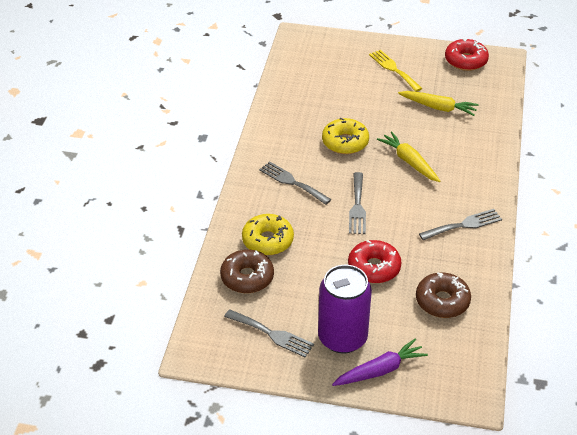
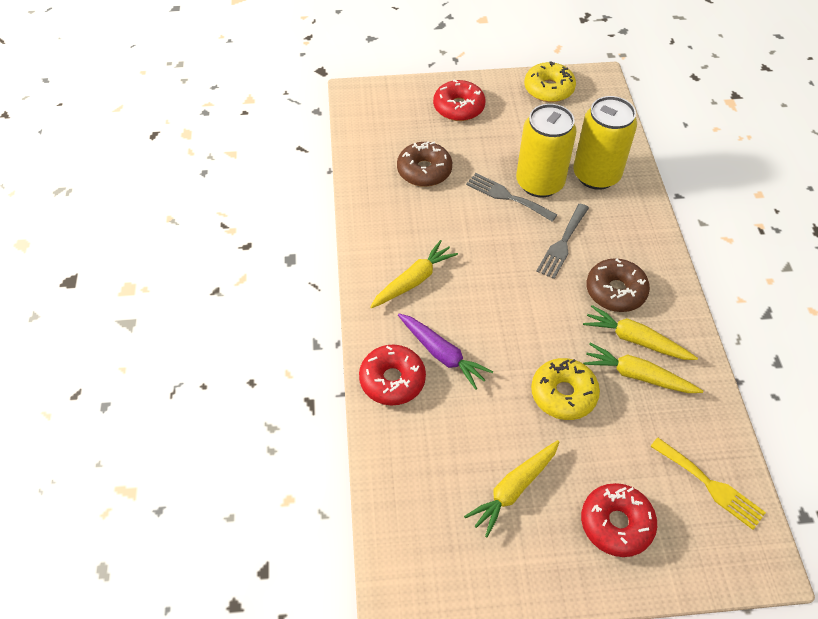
grey fork: [224,309,314,357] [259,161,332,205] [349,172,366,234] [419,209,502,240] = 4 -> [466,173,558,222] [536,203,589,279] = 2
purple can: [318,265,372,354] = 1 -> none = 0
red donut: [348,240,402,283] [445,38,489,71] = 2 -> [359,344,426,405] [433,80,486,121] [581,483,657,557] = 3
yellow can: none = 0 -> [516,104,577,198] [573,96,637,190] = 2
yellow carrot: [377,131,440,182] [398,91,479,116] = 2 -> [370,240,458,308] [464,440,559,538] [583,305,698,360] [583,343,703,393] = 4

